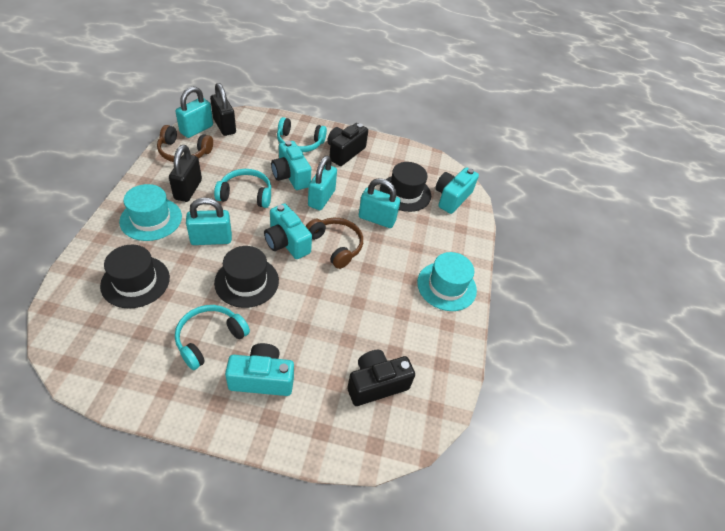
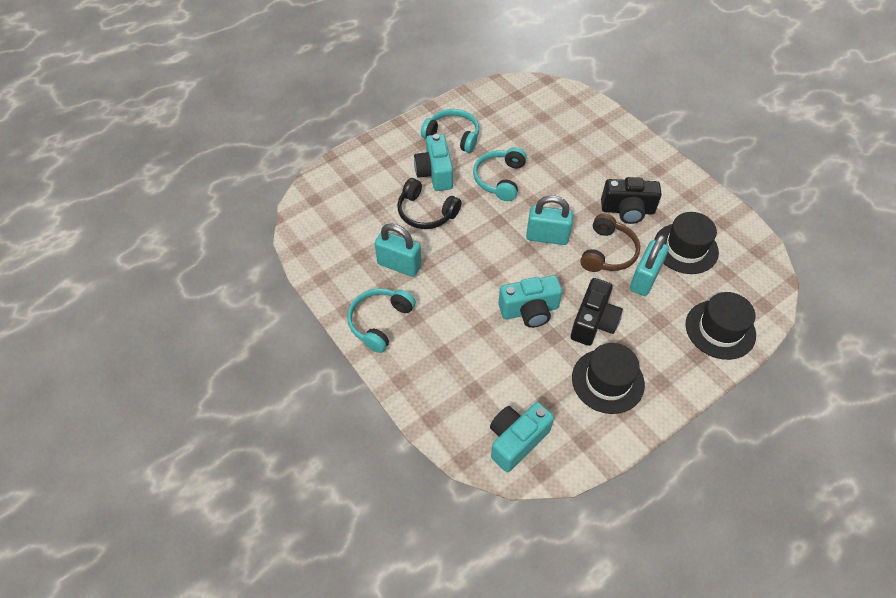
black headphones: none = 0 -> [397,178,461,229] = 1
black padlock: [169,145,202,202] [210,83,236,136] = 2 -> none = 0
brown headphones: [157,125,213,162] [305,218,363,269] = 2 -> [580,213,640,272] = 1
turquoise camera: [225,343,294,396] [264,203,312,259] [271,141,311,190] [435,167,479,214] = 4 -> [414,134,453,191] [490,402,554,472] [498,275,562,328] = 3
turquoise hat: [119,184,182,241] [417,252,477,311] = 2 -> none = 0
turquoise padlock: [176,86,213,138] [186,197,232,245] [308,156,337,210] [359,178,400,228] = 4 -> [375,223,422,277] [526,195,573,245] [630,235,669,296] = 3

